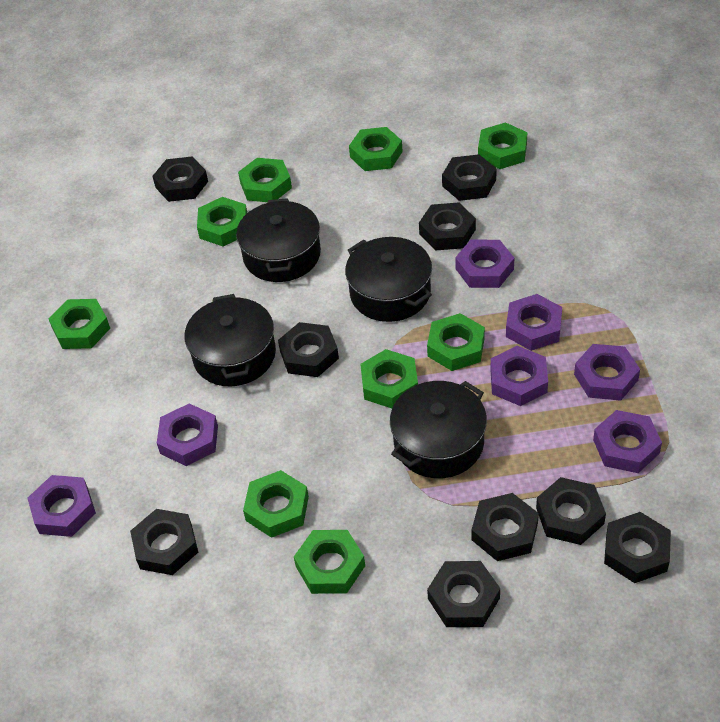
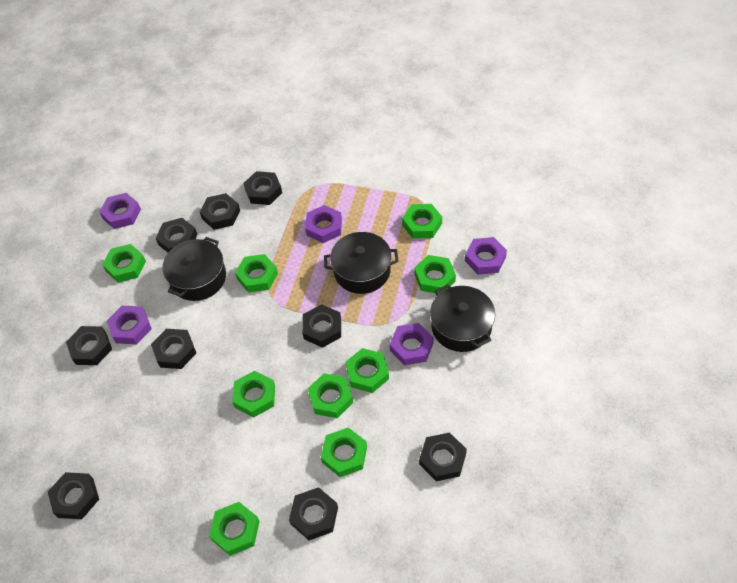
black pot: [185,294,276,386] [236,198,321,282] [345,237,432,322] [390,381,487,478] = 4 -> [162,237,226,301] [324,232,399,294] [430,284,495,352] = 3
purple nut: [28,475,96,537] [157,404,218,466] [455,240,514,288] [490,346,548,406] [506,294,562,351] [574,344,640,401] [593,410,662,473] = 7 -> [99,193,141,229] [107,306,152,344] [305,205,342,243] [390,323,434,365] [465,237,507,275] = 5

